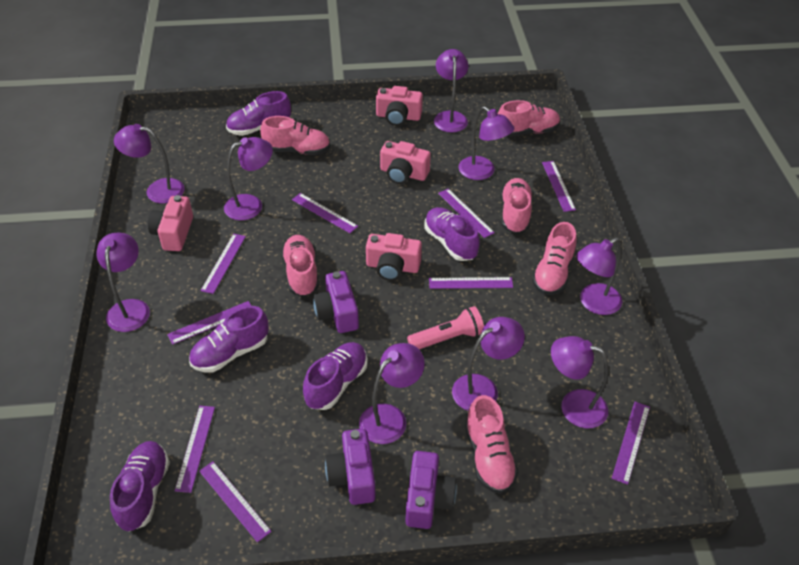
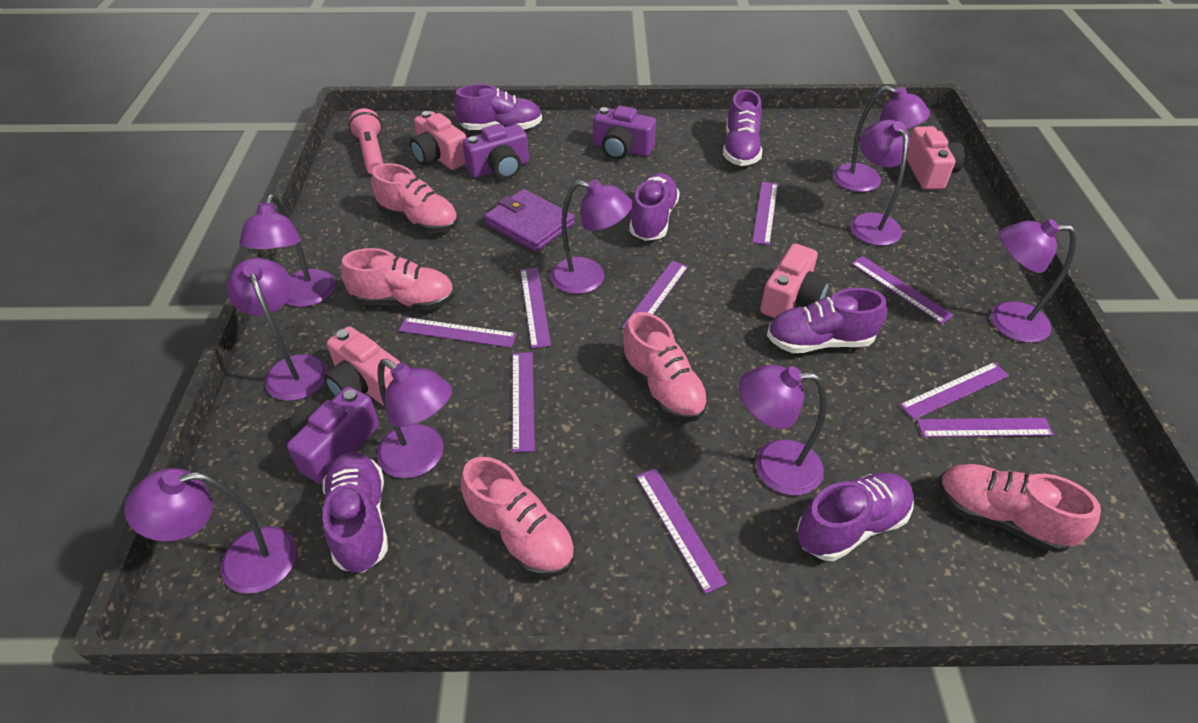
pink shoe: [260,116,330,155] [281,235,319,296] [465,395,518,494] [498,100,560,137] [501,178,533,233] [532,222,577,295] = 6 -> [341,248,454,310] [371,163,458,233] [461,457,575,577] [622,312,708,422] [938,464,1101,553] = 5
purple shoe: [110,441,170,532] [189,306,269,372] [226,91,291,136] [303,342,368,410] [424,207,480,261] = 5 -> [322,452,388,573] [454,84,542,130] [629,173,680,241] [723,89,762,166] [767,288,887,353] [797,473,914,561] = 6
purple wallet: none = 0 -> [484,189,575,252] = 1

